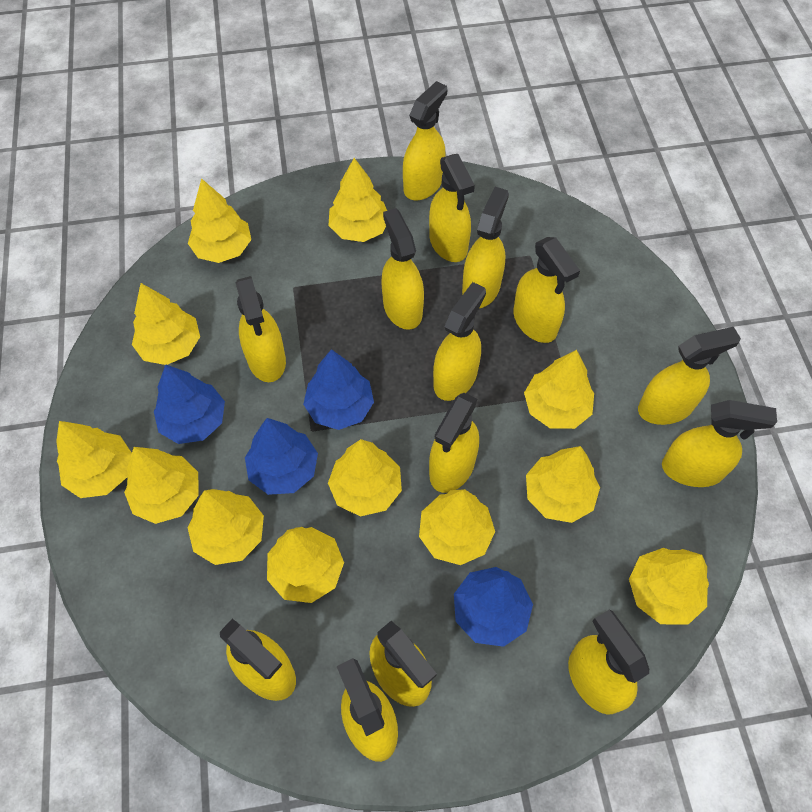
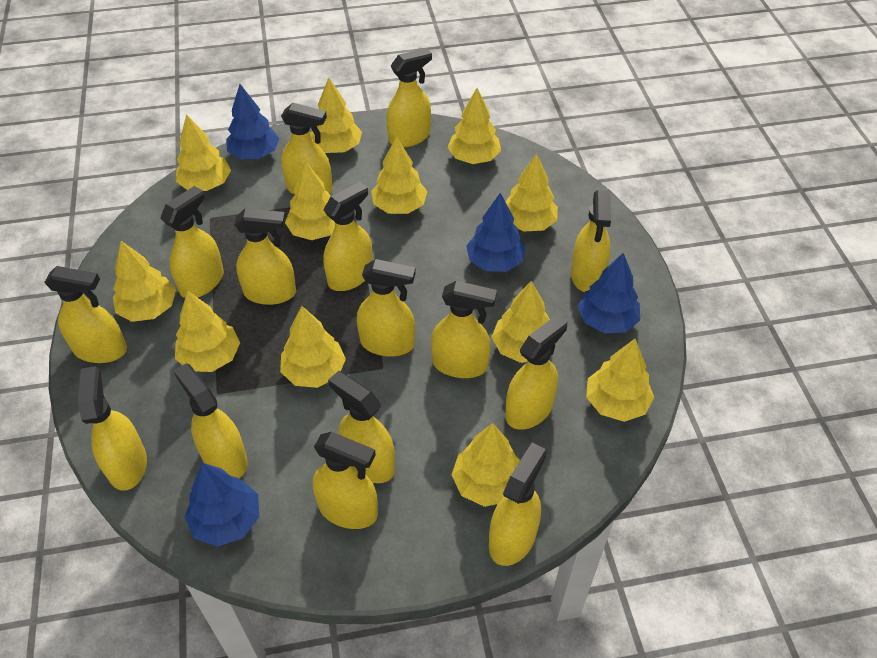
yellow spray bottle: [220,619,296,701] [236,276,286,382] [336,658,398,762] [369,621,437,707] [381,208,424,330] [403,81,447,201] [429,154,475,262] [429,393,479,493] [433,282,486,401] [462,187,509,308] [513,237,580,343] [568,610,649,714] [638,327,741,425] [662,400,777,487] = 14 -> [44,266,127,363] [78,366,147,491] [160,186,224,298] [173,363,248,478] [234,208,296,305] [281,103,333,195] [313,432,378,529] [323,182,373,291] [328,371,395,483] [357,259,416,357] [387,48,432,147] [431,281,497,378] [489,443,547,566] [505,315,567,430] [571,190,611,293] = 15

